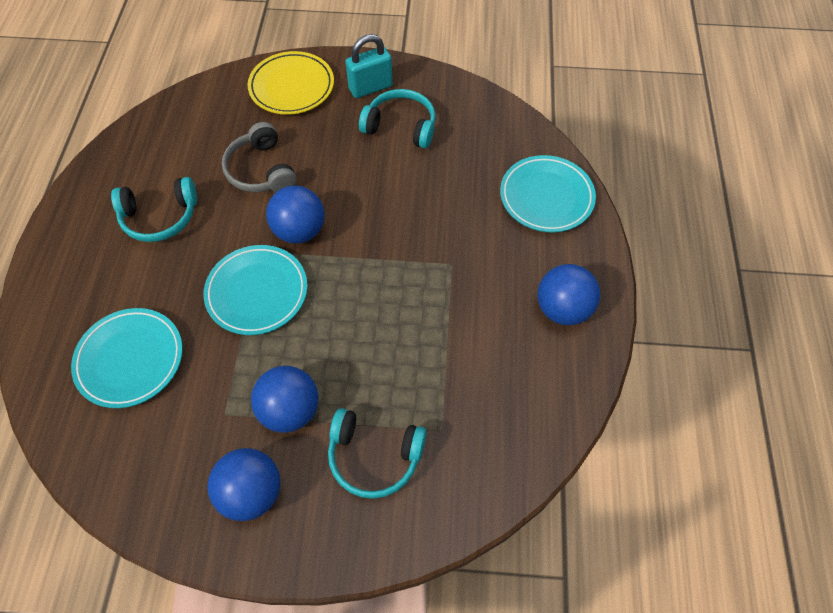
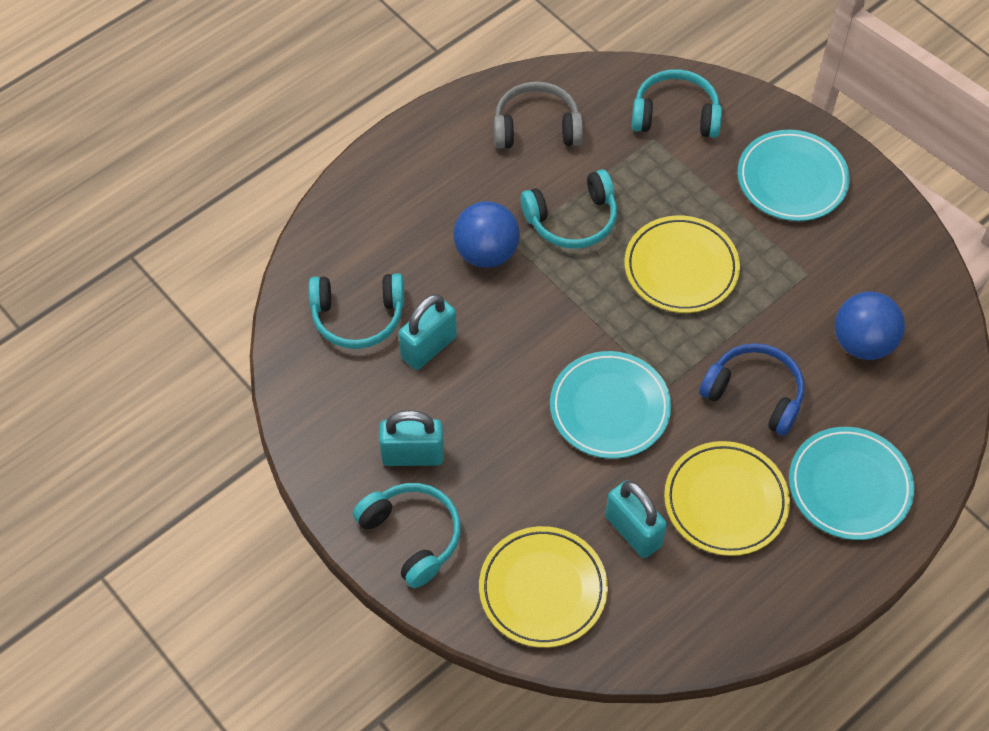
blue ball: [207,448,280,521] [251,366,319,433] [266,186,324,244] [537,264,600,326] = 4 -> [453,201,520,268] [834,292,905,360] = 2
blue headphones: none = 0 -> [699,343,804,436] = 1
turquoise headphones: [111,177,197,242] [328,408,427,499] [359,89,436,149] = 3 -> [309,273,404,349] [353,483,461,588] [521,170,617,249] [632,69,722,138] = 4
turquoise padlock: [345,34,393,98] = 1 -> [379,410,444,466] [399,294,457,370] [605,480,667,558] = 3
yellow plate: [248,51,334,115] = 1 -> [479,526,608,648] [625,215,740,313] [664,441,790,556] = 3

